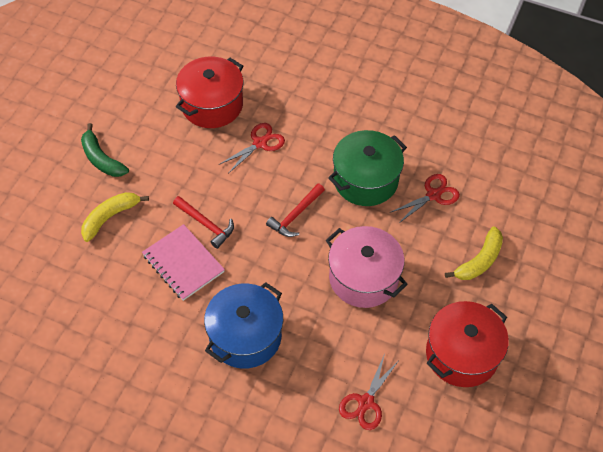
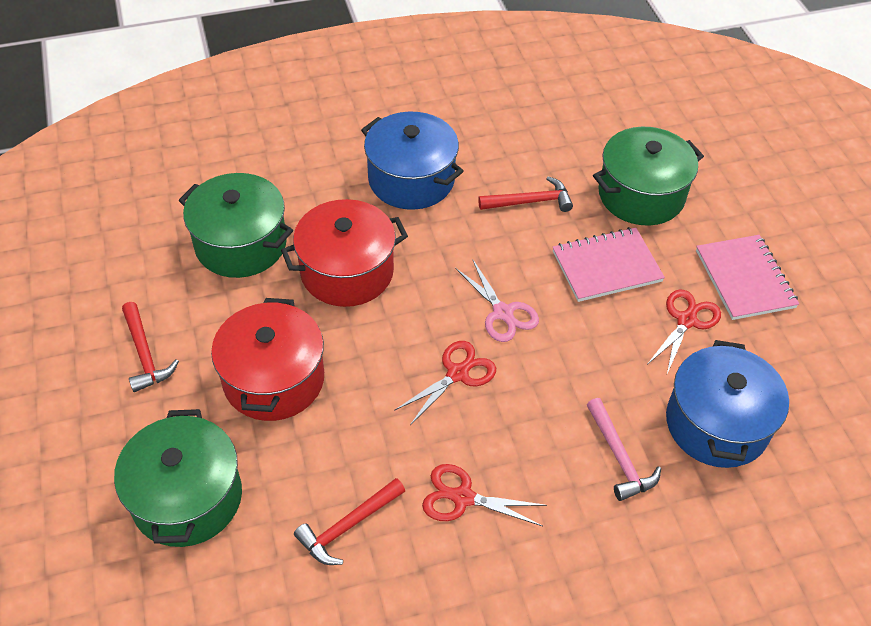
blue pot: [204,282,283,369] = 1 -> [361,112,464,210] [666,340,789,468] = 2
green banana: [81,123,129,177] = 1 -> none = 0
green pot: [328,130,407,206] = 1 -> [114,409,242,547] [178,173,293,278] [593,127,704,226] = 3
pink hammer: none = 0 -> [587,398,661,501] = 1
pink notebook: [142,224,225,301] = 1 -> [553,227,665,302] [696,235,799,320] = 2
pink pot: [326,226,408,308] = 1 -> none = 0
pink scissors: none = 0 -> [455,259,539,342] = 1
red hammer: [173,196,234,249] [266,183,325,237] = 2 -> [122,302,179,392] [294,478,405,565] [478,176,573,212] = 3
yellow banana: [81,192,149,242] [445,226,503,280] = 2 -> none = 0

